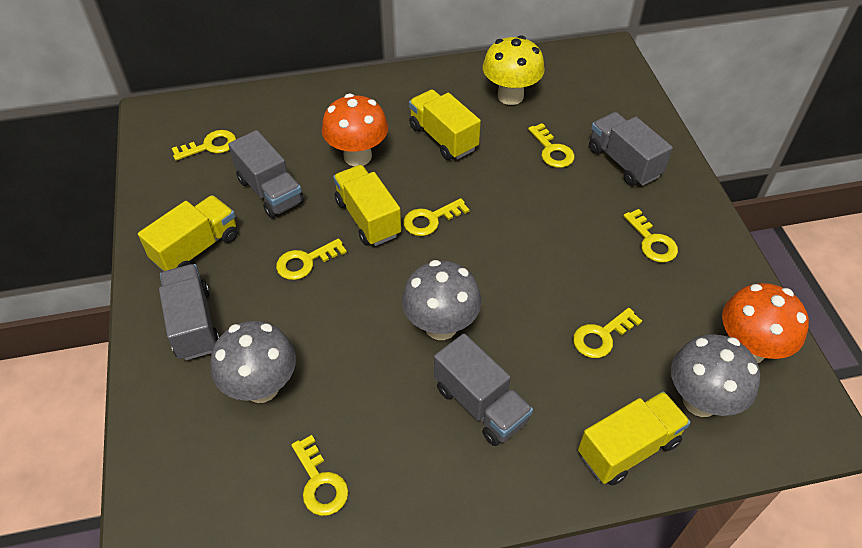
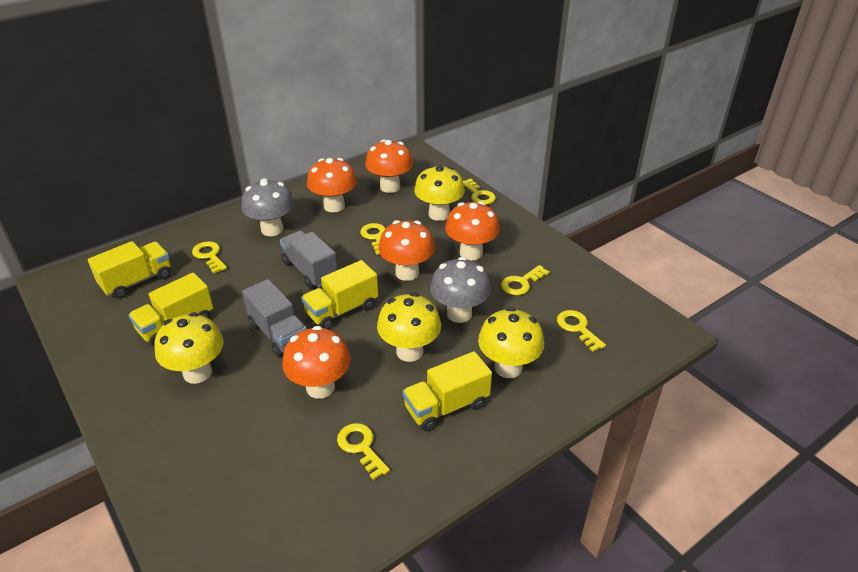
grey mushroom: [211,321,296,403] [402,260,482,340] [671,334,760,417] = 3 -> [241,178,294,236] [430,257,491,323] = 2
grey truck: [159,264,220,360] [228,130,304,218] [434,333,533,446] [589,112,673,186] = 4 -> [242,279,307,357] [280,230,338,288] = 2
orange mushroom: [322,94,388,166] [722,283,809,363] = 2 -> [282,326,351,399] [307,158,357,212] [365,139,413,193] [379,220,435,281] [445,201,500,260] = 5
yellow key: [172,130,236,161] [276,238,347,280] [291,435,348,516] [403,198,470,236] [528,123,575,168] [573,308,642,358] [623,209,678,262] = 7 -> [192,241,227,274] [337,423,390,480] [360,223,386,255] [463,179,496,205] [501,265,550,295] [557,310,606,352] = 6
yellow mushroom: [483,35,545,105] = 1 -> [154,312,224,384] [377,293,441,362] [414,165,465,221] [478,307,544,378] = 4

